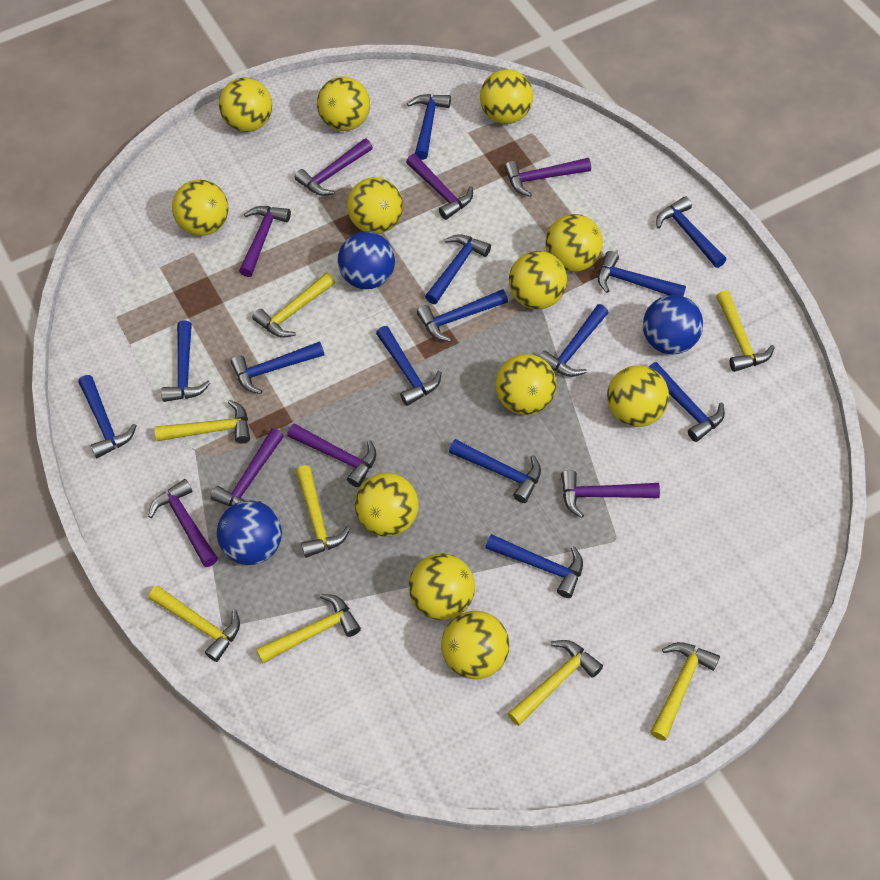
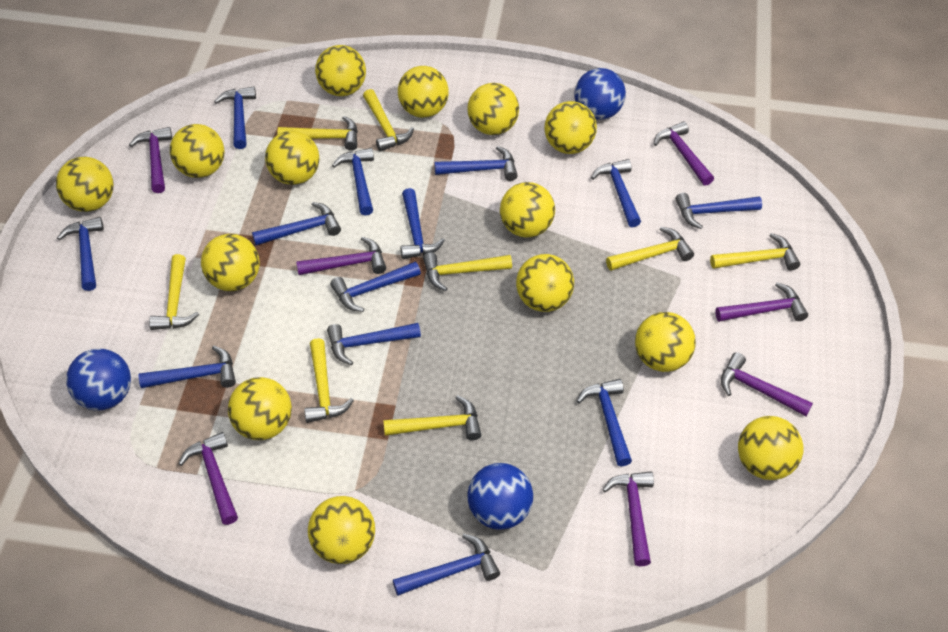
purple hammer: [148,479,218,567] [211,428,284,506] [239,206,291,277] [287,423,376,487] [294,138,373,196] [406,154,473,220] [504,158,591,197] [561,470,660,518] = 8 -> [129,127,172,193] [178,432,238,525] [296,237,386,275] [602,471,654,566] [654,121,714,186] [715,282,808,322] [721,352,813,416] = 7
yellow ball: [172,179,229,236] [219,77,272,132] [317,77,370,131] [347,177,403,234] [355,473,419,537] [409,553,475,620] [441,611,510,679] [480,69,533,124] [495,354,557,415] [509,251,567,309] [545,214,603,272] [607,366,669,427] = 12 -> [56,157,113,212] [170,124,225,178] [201,234,260,291] [228,377,292,440] [265,131,320,185] [308,496,375,564] [315,45,366,96] [398,66,449,118] [467,83,519,135] [500,182,555,238] [516,254,574,312] [544,101,597,154] [635,312,696,372] [738,416,803,480] = 14

